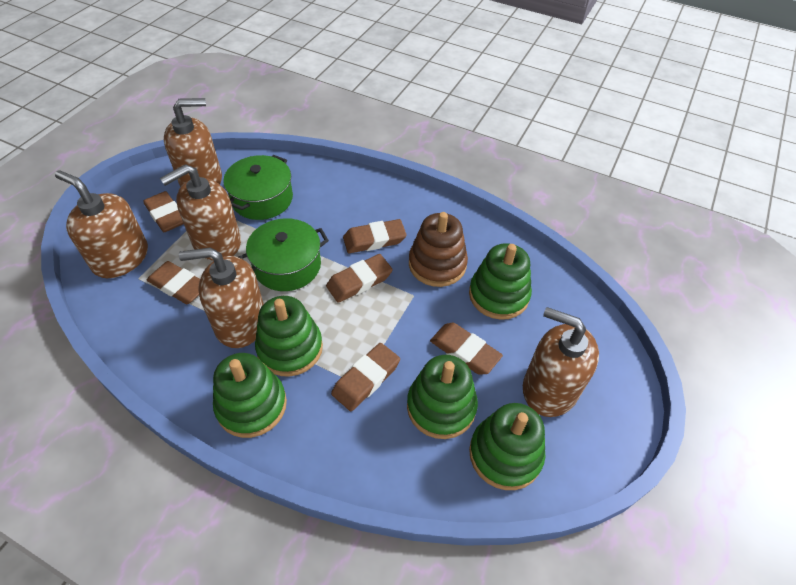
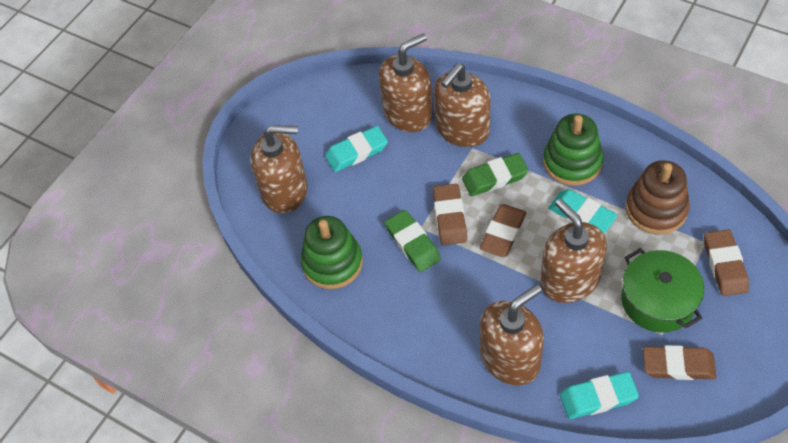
brown eraser: [143,191,184,232] [147,261,200,304] [326,254,393,303] [331,343,400,411] [343,219,407,253] [430,323,503,375] = 6 -> [433,184,467,245] [480,204,526,257] [643,345,716,380] [704,229,749,296] = 4
green eraser: none = 0 -> [385,210,441,272] [462,153,529,196] = 2
green pot: [223,155,293,220] [238,218,329,291] = 2 -> [621,248,704,333] = 1
green stacking toy: [213,353,287,438] [255,296,323,377] [407,355,478,439] [469,243,532,320] [469,403,546,490] = 5 -> [301,216,363,289] [543,114,603,186] = 2
turquoise eraser: none = 0 -> [325,126,388,172] [548,189,618,233] [560,372,639,419] = 3

